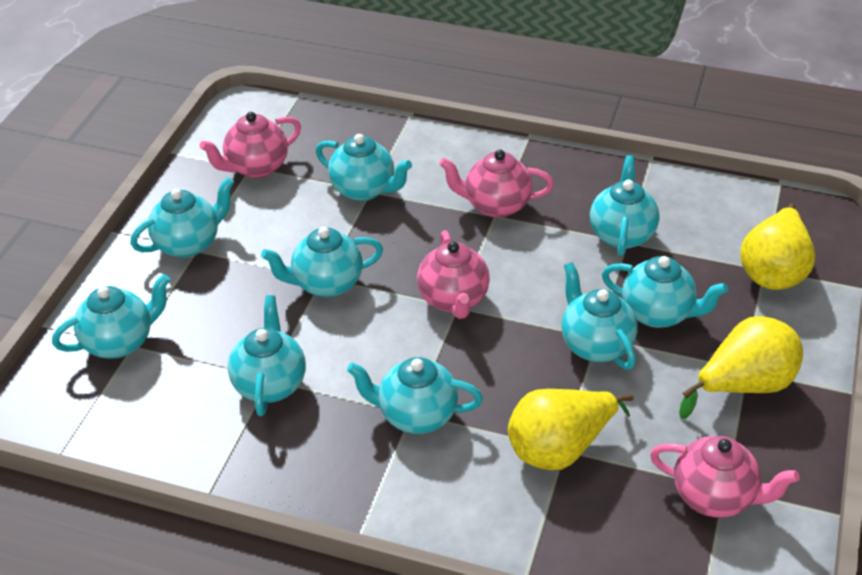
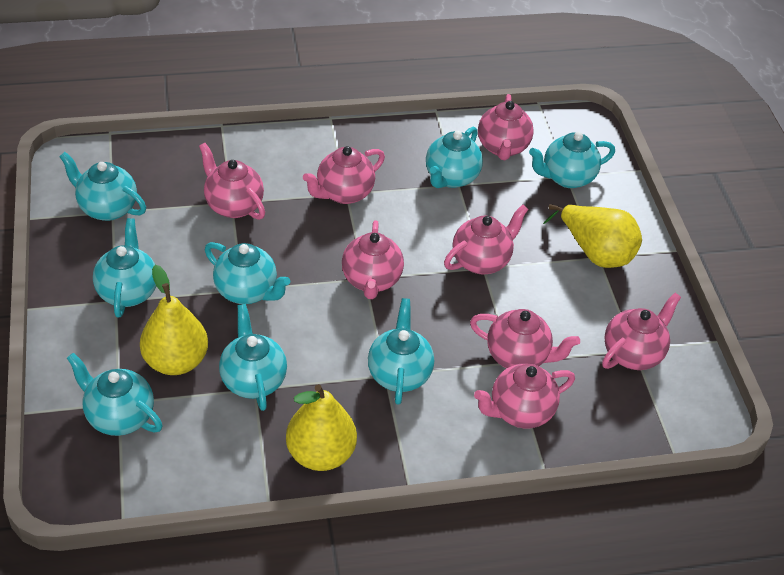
pink teapot: [200,112,301,178] [417,230,490,319] [439,150,554,218] [650,436,800,518] = 4 -> [199,143,265,220] [303,146,385,204] [342,220,404,299] [444,205,528,274] [470,309,580,368] [474,364,575,428] [478,94,534,160] [602,293,681,370] = 8
turquoise teapot: [52,274,170,359] [130,177,234,258] [228,295,306,416] [261,227,383,297] [316,134,412,201] [347,357,483,434] [561,262,638,370] [590,155,659,256] [602,256,728,328] = 9 -> [59,152,146,221] [67,353,163,436] [93,218,156,318] [205,242,290,304] [219,304,287,411] [368,298,434,405] [426,127,483,188] [529,132,615,188] = 8

